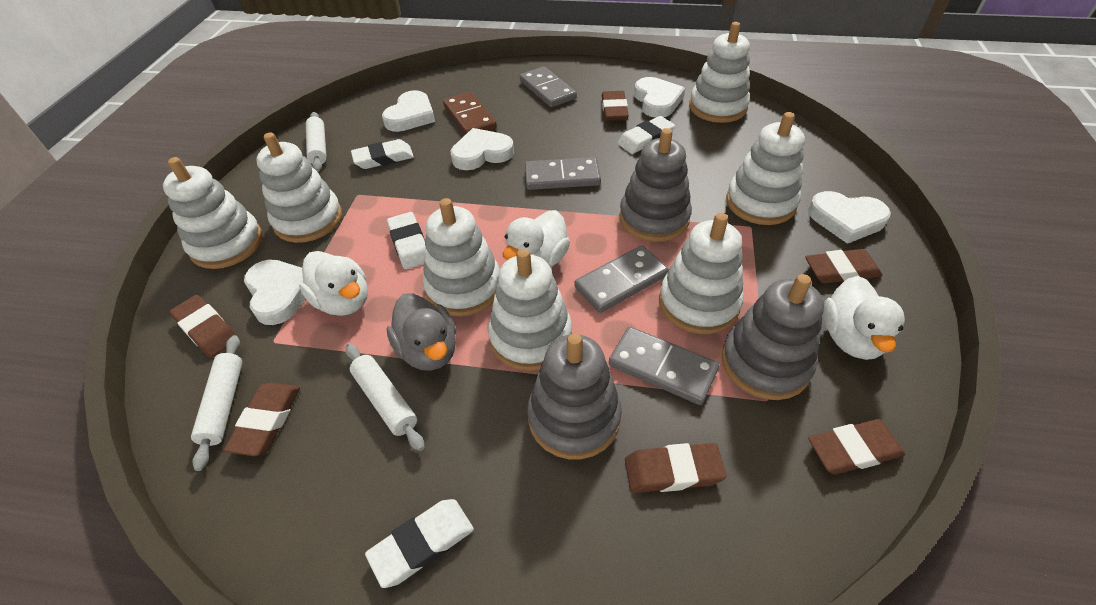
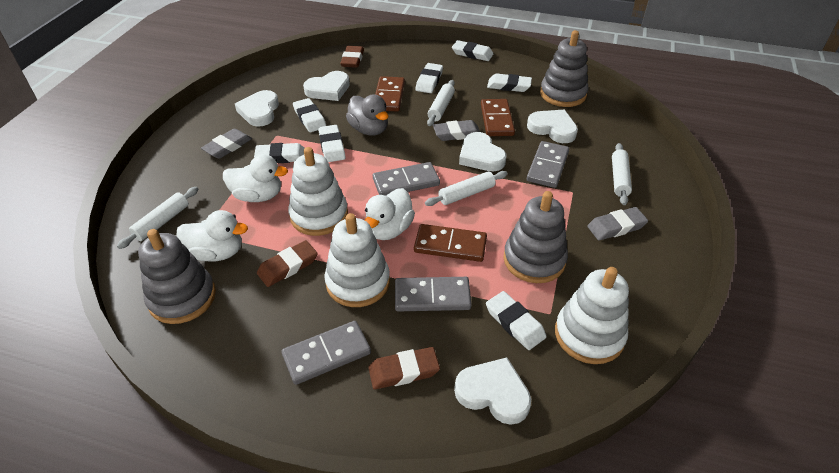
brown domino: [443,92,497,135] = 1 -> [375,76,405,112] [414,224,487,262] [481,99,515,136] = 3
brown eraser: [170,295,237,358] [224,383,300,456] [602,91,629,121] [625,443,726,493] [805,249,882,284] [808,419,905,474] = 6 -> [257,240,318,287] [340,46,364,68] [368,347,440,389] = 3
grey eraser: none = 0 -> [201,129,252,159] [433,120,480,141] [587,207,648,241] = 3
white eraser: [351,139,414,169] [365,499,474,588] [387,212,425,269] [618,116,675,154] = 4 -> [254,143,305,163] [293,98,326,132] [318,125,345,162] [415,63,443,93] [452,40,494,61] [486,291,547,350] [487,73,532,92] = 7
white rolling pin: [191,335,242,471] [306,112,327,172] [345,344,425,451] = 3 -> [117,187,198,249] [425,171,508,206] [427,80,455,126] [612,143,632,205] = 4
white stacking toy: [163,157,263,269] [256,132,342,243] [423,198,500,316] [488,249,572,371] [659,213,743,334] [689,22,750,123] [726,112,805,225] = 7 -> [288,147,348,236] [324,213,390,307] [555,267,629,364] = 3

